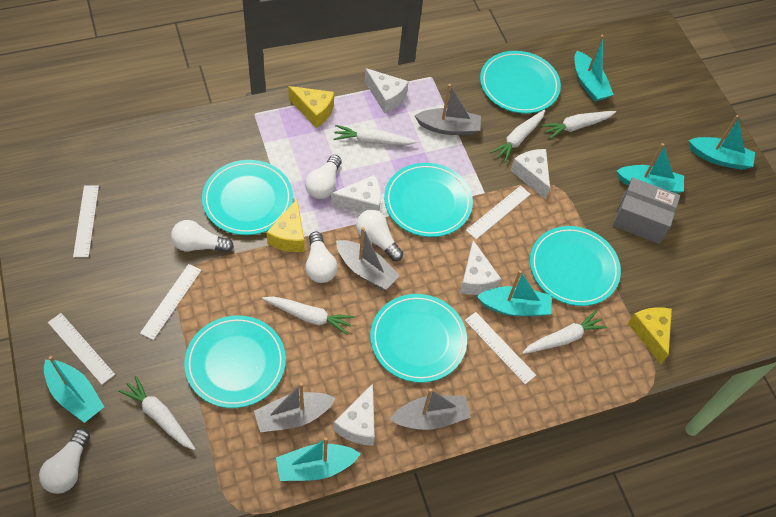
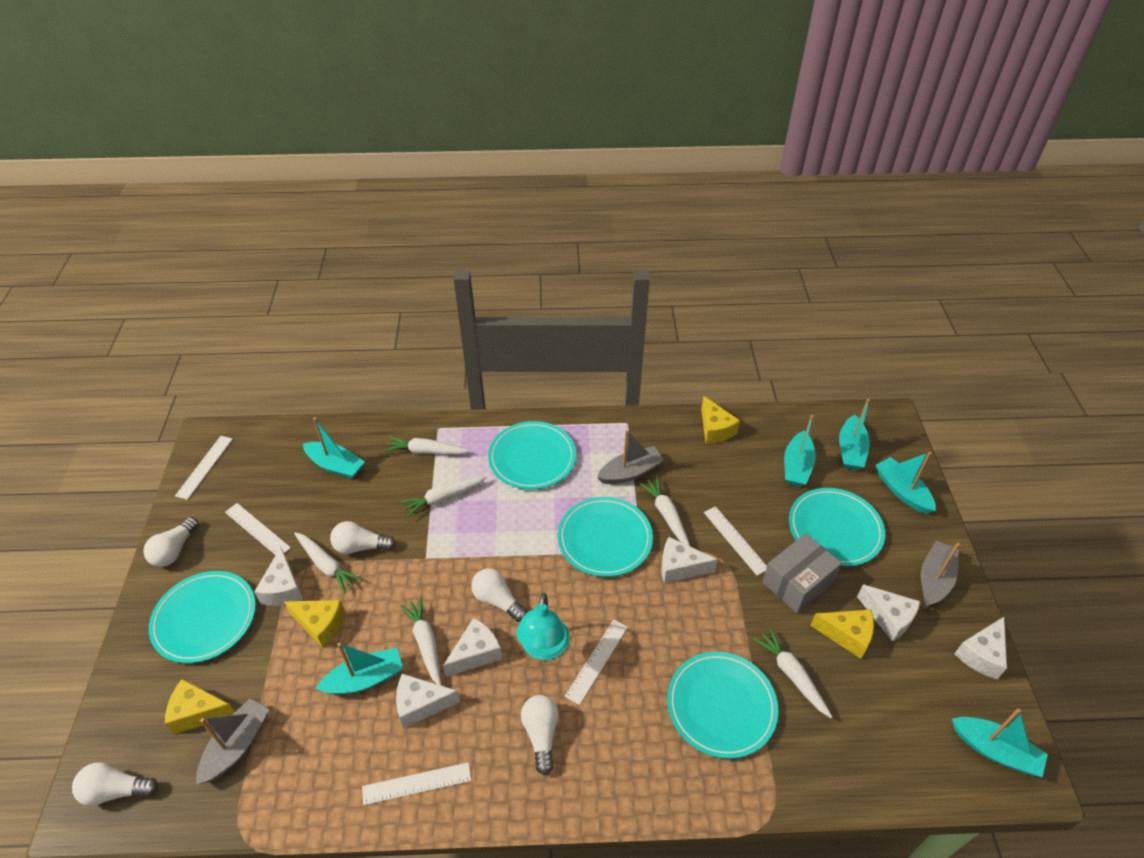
grey boat: [254,383,336,432] [336,227,400,290] [390,389,471,430] [414,84,481,135] = 4 -> [196,698,269,785] [597,430,664,484] [921,541,960,606] = 3
turquoise lamp: none = 0 -> [516,593,570,660] = 1
turquoise plate: [184,316,286,408] [202,160,293,235] [370,294,467,383] [384,163,473,237] [480,51,561,114] [530,226,621,306] = 6 -> [149,571,256,663] [488,421,576,490] [558,497,653,577] [667,652,778,759] [789,488,885,566] = 5
white cheese: [331,175,381,213] [333,384,375,445] [365,68,409,113] [460,240,501,295] [510,149,550,200] = 5 -> [254,547,303,606] [396,674,460,728] [443,618,502,677] [661,537,718,583] [857,584,920,642] [954,617,1007,679] = 6
yellow cheese: [266,199,305,252] [288,86,334,128] [628,307,672,364] = 3 -> [165,679,235,734] [284,600,346,648] [701,396,740,444] [810,610,874,659] = 4

